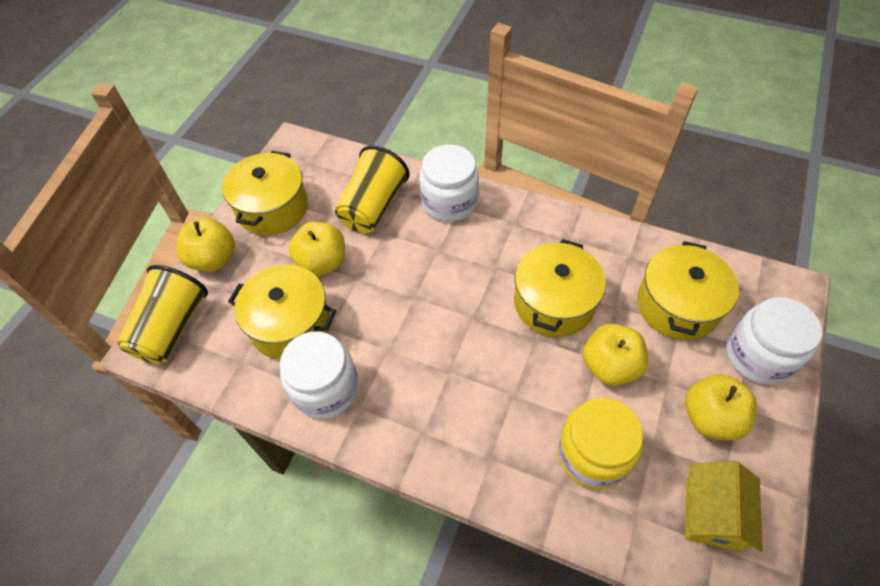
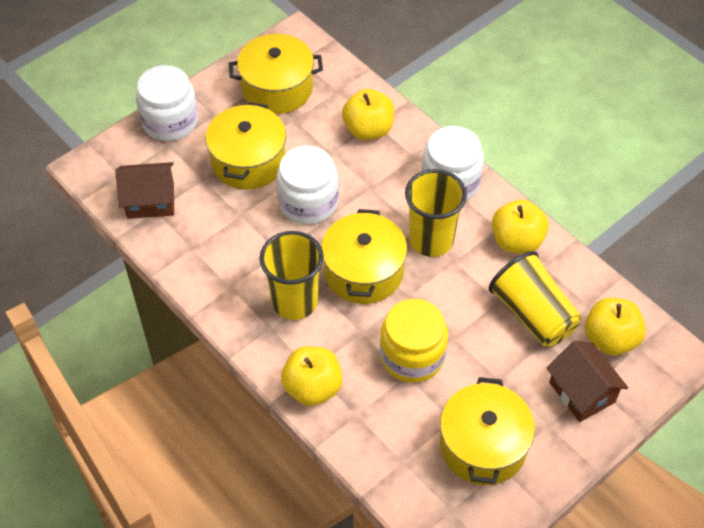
brown house: none = 0 -> [115,162,174,219] [546,341,628,422] = 2
yellow cup: [117,265,208,364] [335,146,410,233] = 2 -> [260,231,324,320] [405,169,467,257] [489,251,581,346] = 3
yellow house: [685,461,763,552] = 1 -> none = 0

